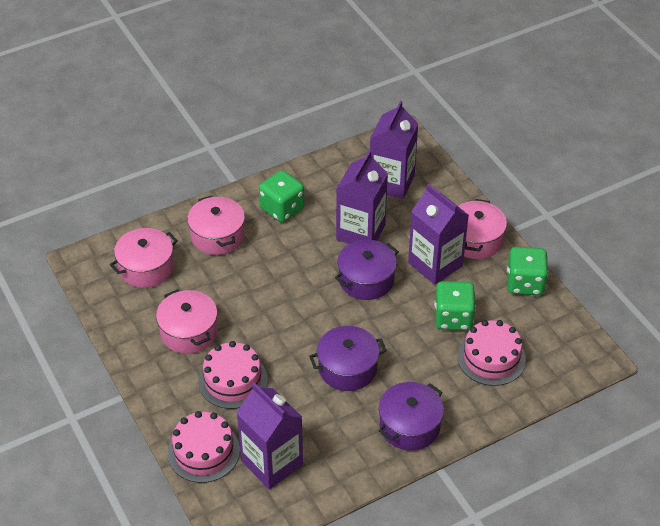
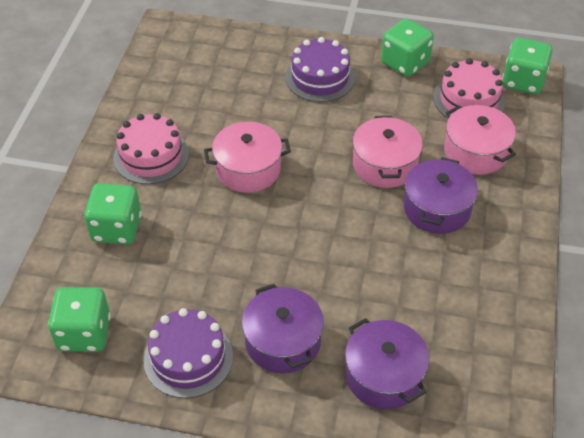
green dice: [259,170,304,222] [434,281,476,330] [507,247,548,295] = 3 -> [48,287,111,352] [84,183,142,244] [381,19,434,77] [502,38,553,94] = 4
pink cake: [168,411,240,483] [198,341,268,409] [458,320,526,386] = 3 -> [113,113,189,184] [434,58,505,119] = 2
pink pot: [110,228,178,288] [156,289,218,354] [187,195,245,255] [458,199,507,259] = 4 -> [204,122,291,193] [353,116,423,188] [444,105,516,175] = 3
purple cake: none = 0 -> [144,308,233,398] [286,37,355,102] = 2
purple carton: [237,383,303,489] [336,150,388,244] [370,101,419,199] [408,184,469,285] = 4 -> none = 0

